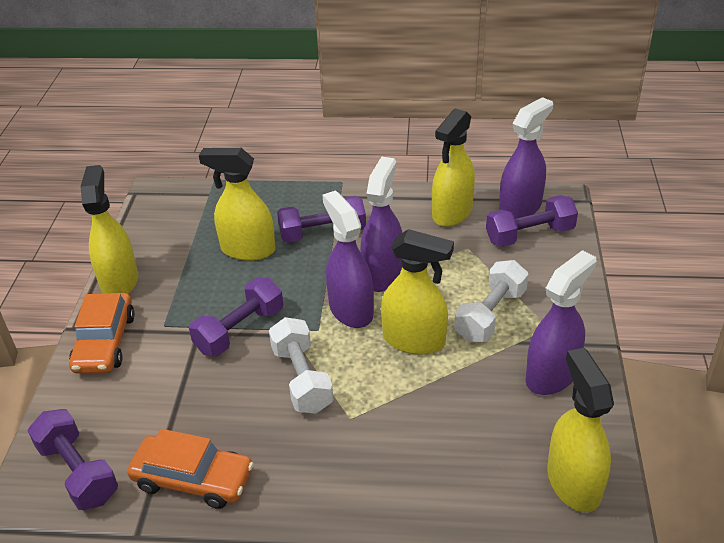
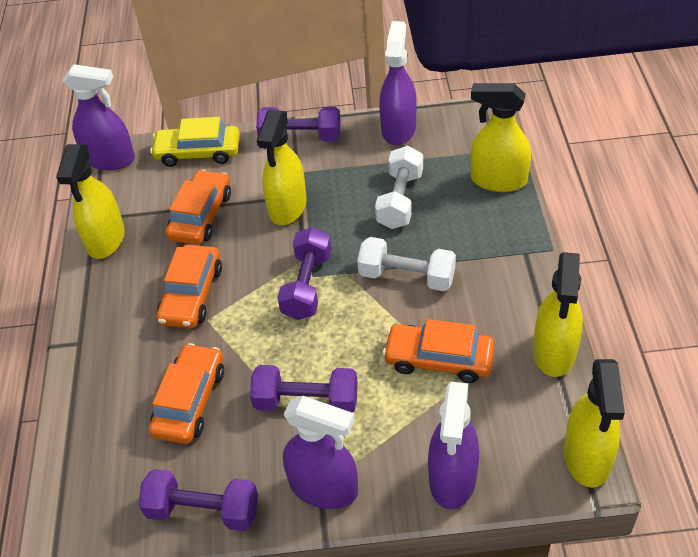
orange car: [69,293,135,374] [127,429,254,509] = 2 -> [148,343,224,444] [156,245,222,328] [166,170,231,245] [383,319,495,383] = 4
yellow car: none = 0 -> [150,117,240,167] = 1

